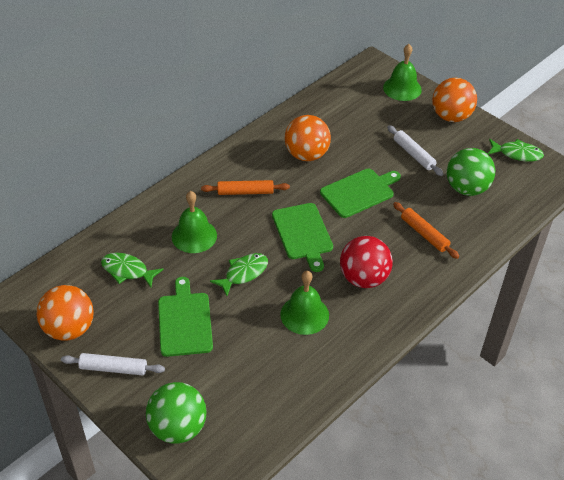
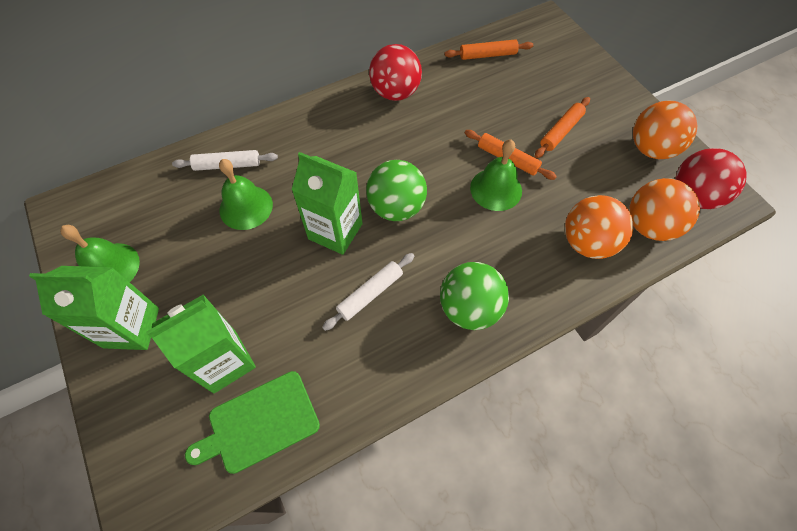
green carton: none = 0 -> [29,266,159,350] [146,294,256,393] [292,152,363,255] = 3
green cutting board: [158,277,213,357] [272,203,333,272] [320,169,401,218] = 3 -> [185,371,320,474] = 1
green fish: [101,253,164,287] [210,253,268,296] [487,139,544,162] = 3 -> none = 0
orange rolling pin: [201,180,290,195] [393,202,459,259] = 2 -> [445,39,533,60] [465,130,557,180] [535,97,590,158] = 3
red ball: [340,236,393,288] = 1 -> [369,44,422,101] [675,148,747,209] = 2

